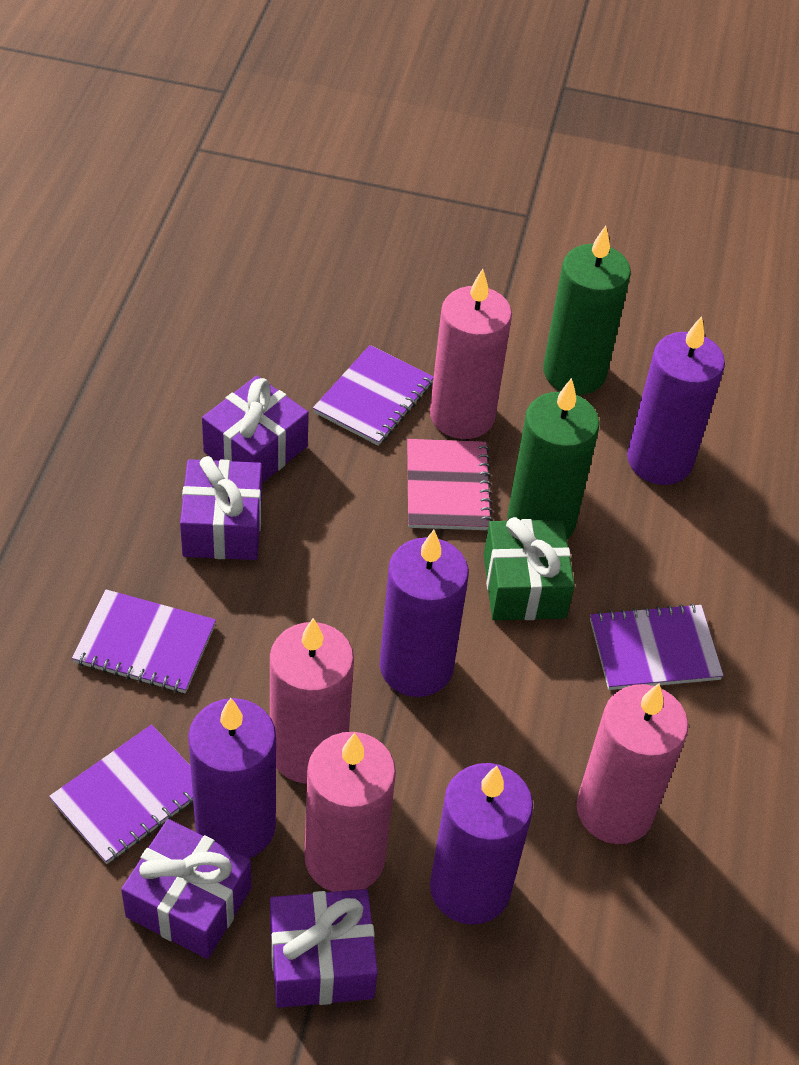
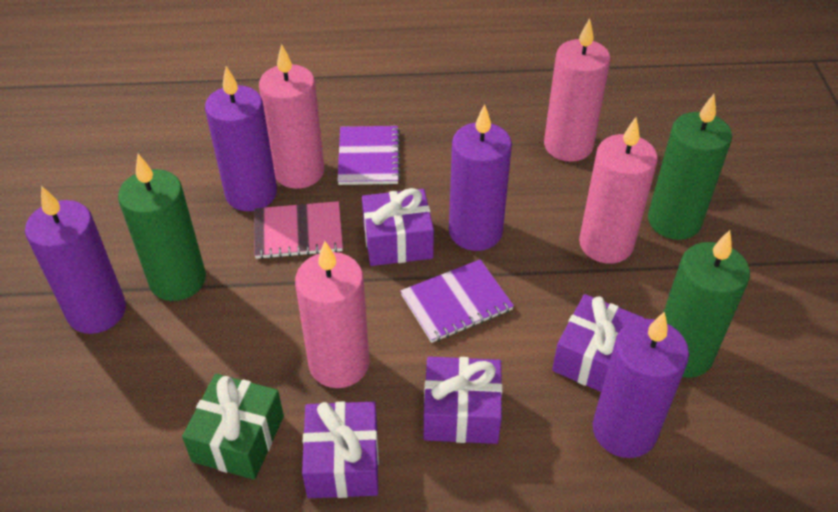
green candle: [507,378,600,539] [543,226,631,395] = 2 -> [118,154,206,301] [648,94,732,240] [664,230,750,378] = 3
purple notebook: [49,724,193,864] [72,589,216,693] [313,345,434,446] [590,603,724,690] = 4 -> [337,126,401,185] [400,259,514,343] = 2

